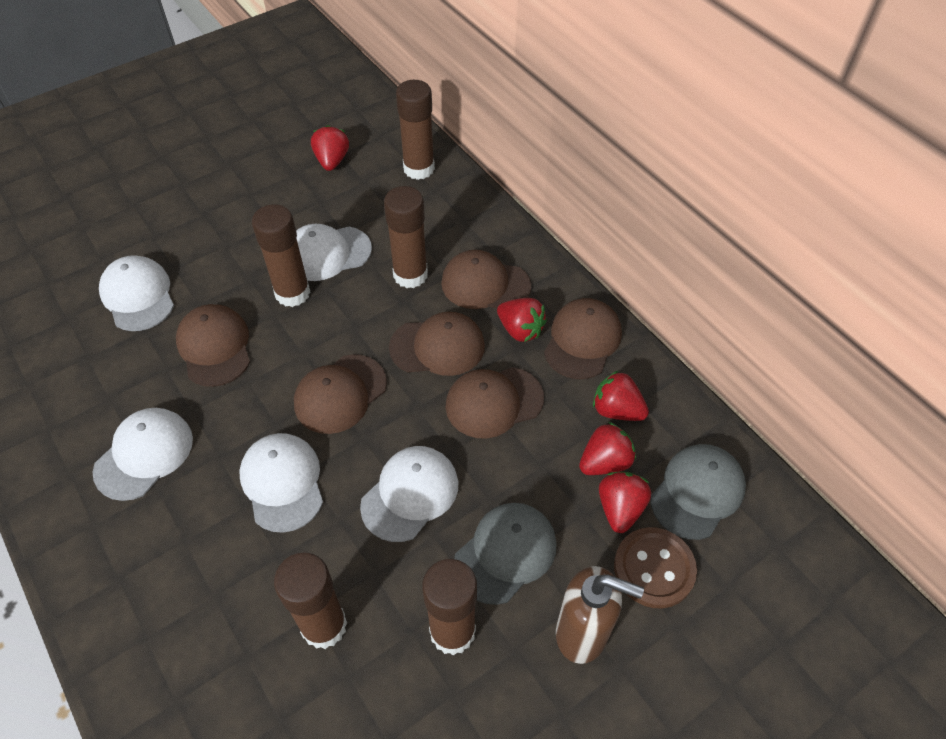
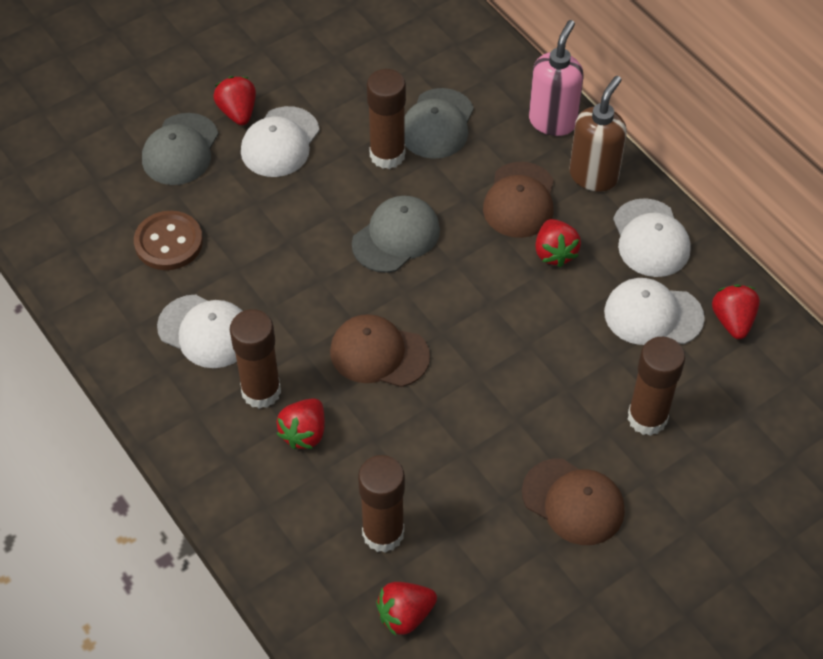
brown cap: [176,304,250,387] [294,354,387,434] [389,312,485,376] [441,250,531,309] [445,367,544,439] [544,298,622,379] = 6 -> [330,314,430,387] [483,162,554,238] [522,459,625,545] = 3
brown glue stick: [252,204,310,307] [274,553,347,649] [384,186,428,288] [396,80,435,180] [422,559,477,655] = 5 -> [230,309,281,409] [358,455,405,553] [367,69,406,169] [627,337,685,436] = 4
grey cap: [454,503,557,605] [651,444,746,540] = 2 -> [142,113,218,185] [352,196,440,273] [404,88,474,159] = 3
pink soap dispenser: none = 0 -> [529,20,584,136] = 1
white cap: [93,408,193,501] [99,255,174,331] [239,433,323,533] [296,224,372,281] [360,446,458,542] = 5 -> [157,294,242,368] [241,106,319,177] [604,278,705,345] [613,198,691,277] = 4

